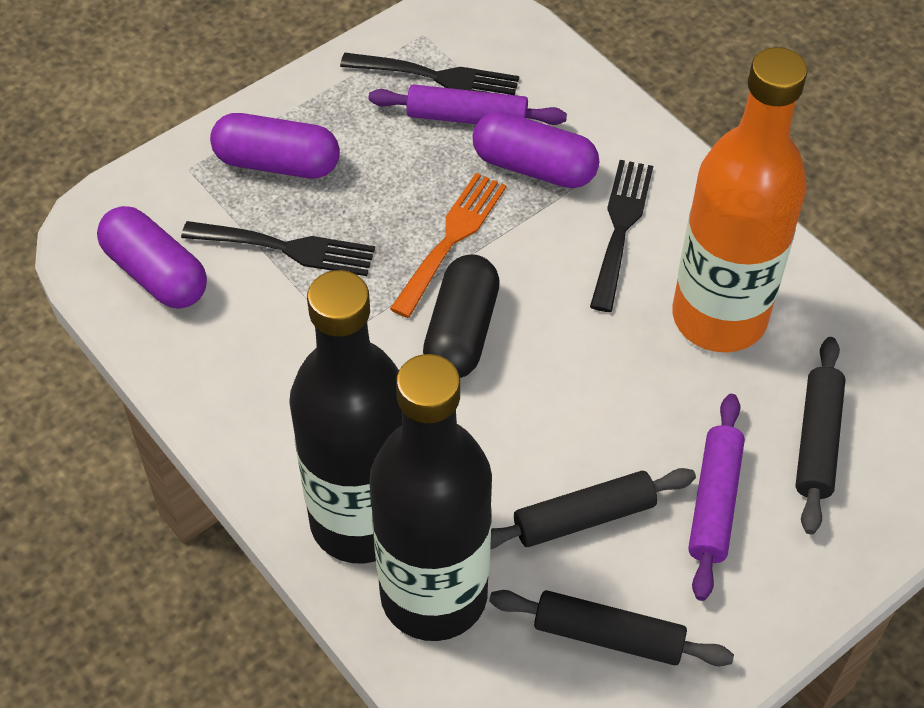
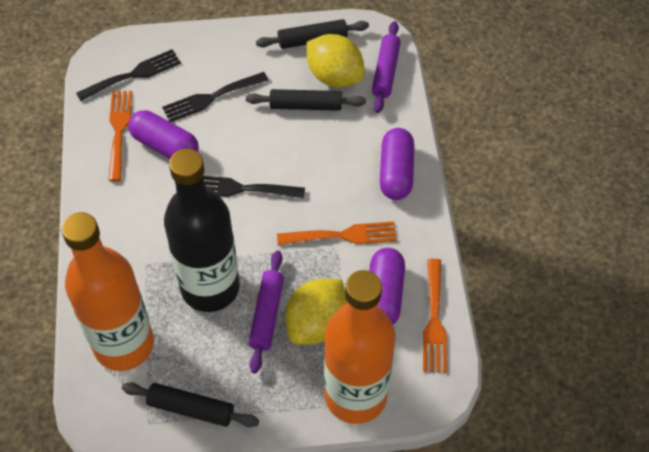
black bottle: [289,270,402,563] [369,354,492,641] = 2 -> [164,149,240,312] = 1
black capsule: [423,254,500,378] = 1 -> none = 0
orange bottle: [672,47,808,353] = 1 -> [61,212,154,371] [324,270,396,424] = 2
orange fork: [390,173,507,318] = 1 -> [108,91,132,181] [277,221,397,245] [423,259,447,373] = 3
yellow lemon: none = 0 -> [285,279,347,345] [306,34,365,87] = 2

